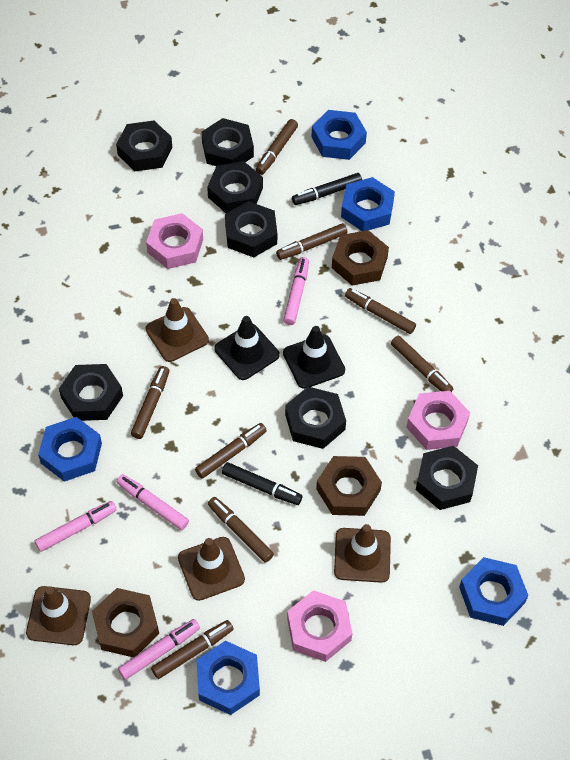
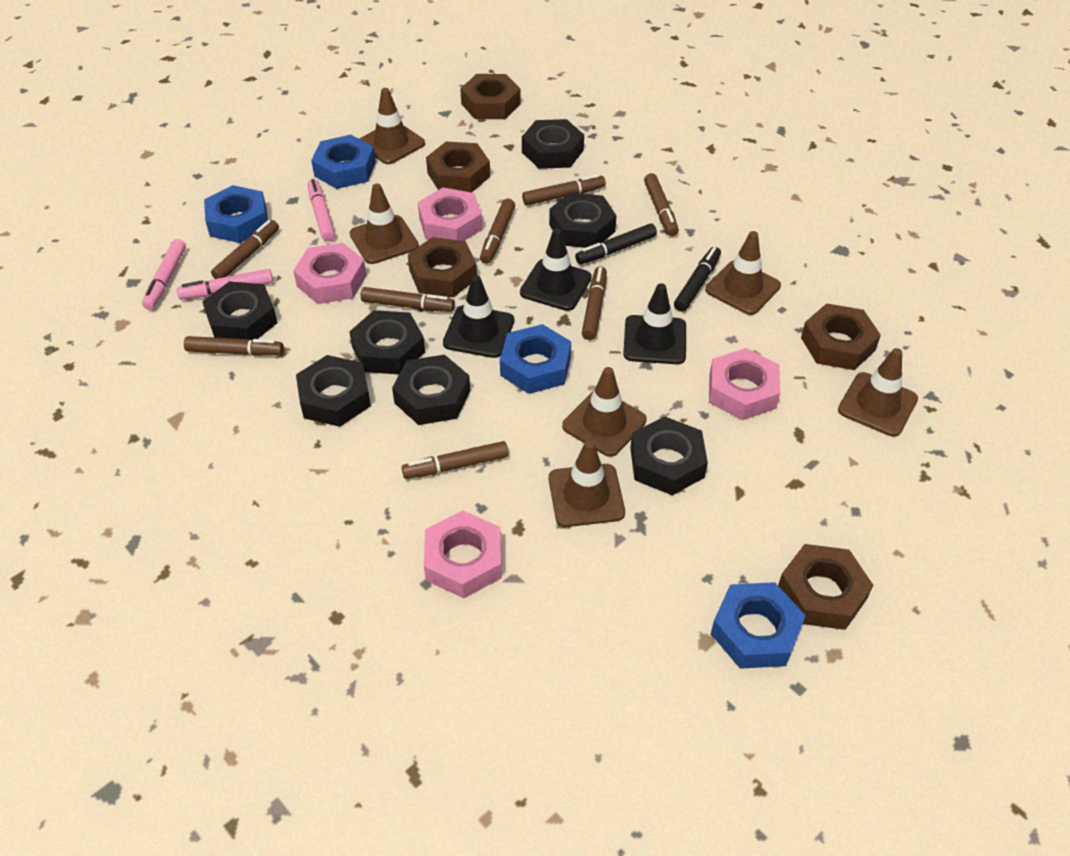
black traffic cone: [214,316,280,380] [283,326,345,389] = 2 -> [443,275,514,358] [520,229,592,311] [623,283,686,364] = 3
blue nut: [38,417,102,482] [196,641,260,715] [312,110,367,160] [341,177,395,231] [459,557,529,626] = 5 -> [204,185,268,243] [311,135,376,189] [500,324,571,394] [711,582,806,669] = 4
brown nut: [92,588,159,657] [316,456,382,516] [332,230,389,286] = 3 -> [408,237,477,297] [426,142,490,193] [460,74,521,119] [778,544,873,630] [801,303,881,370] = 5
brown traffic cone: [26,586,91,645] [146,298,209,362] [178,537,245,601] [334,524,391,583] = 4 -> [350,183,419,264] [360,88,425,164] [549,440,625,527] [562,367,647,457] [705,231,781,315] [838,348,918,437] = 6
pink marker: [35,501,117,552] [117,474,189,530] [118,619,200,680] [283,257,309,325] = 4 -> [142,239,186,310] [177,269,273,300] [308,179,335,241] = 3
pink nut: [146,213,203,269] [287,590,353,662] [406,391,470,450] = 3 -> [293,243,366,304] [418,188,482,241] [424,511,502,598] [709,348,780,420] = 4

